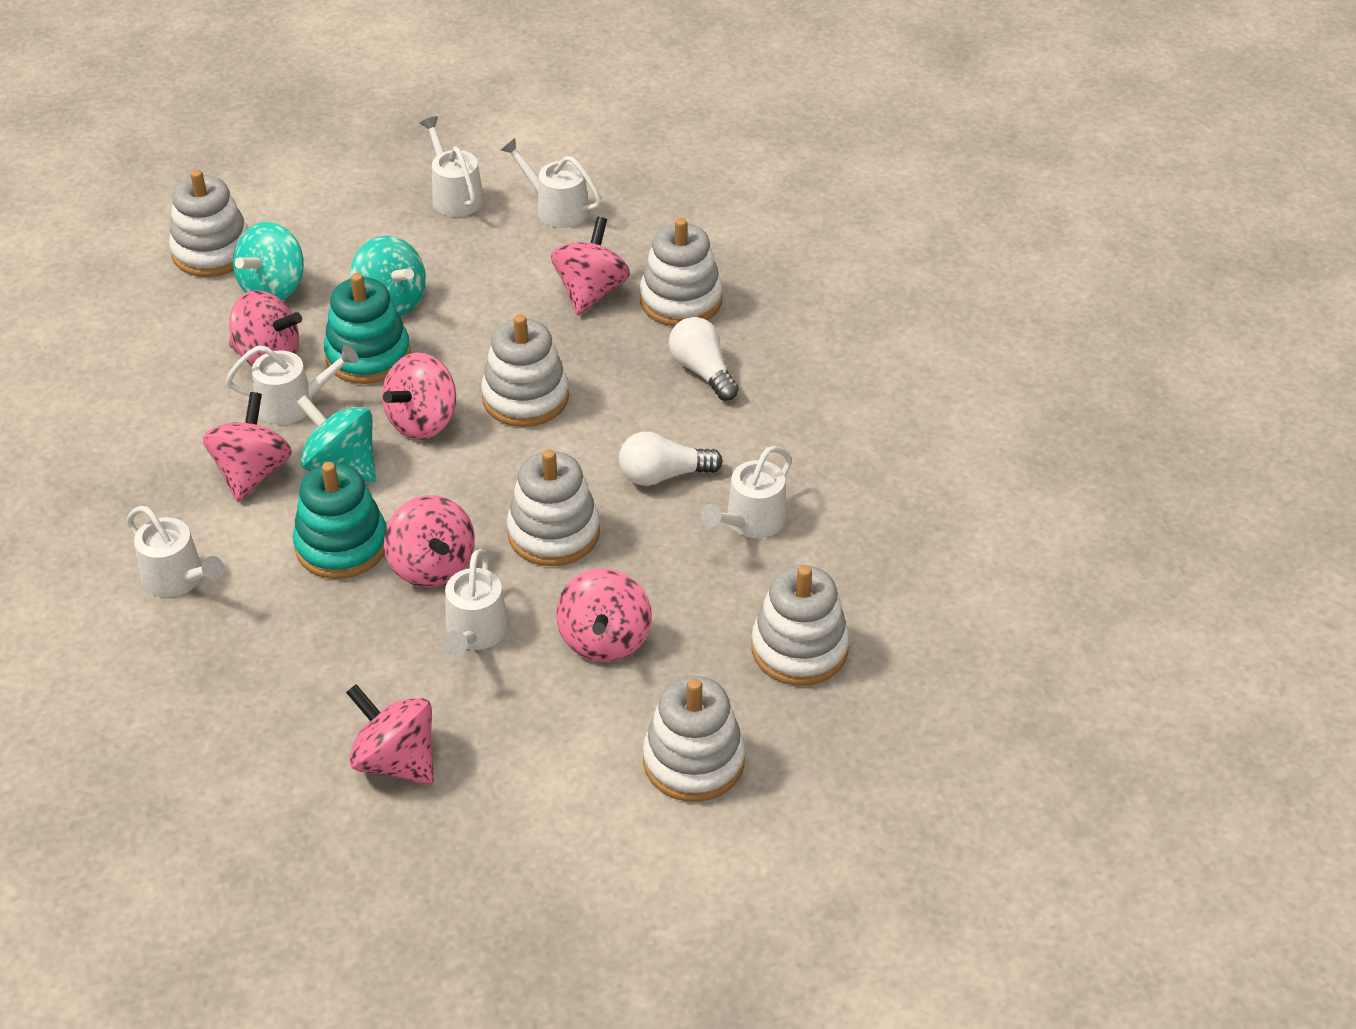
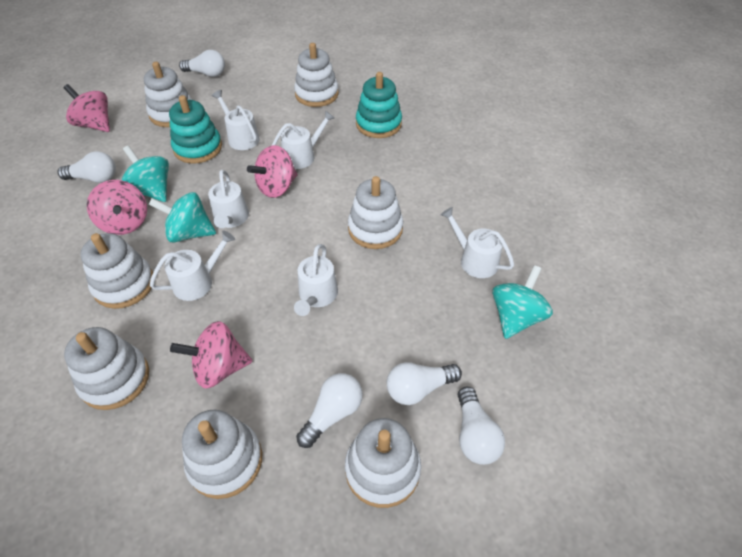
pink spinning top: [203,392,292,502] [229,290,302,366] [346,684,434,785] [382,353,456,440] [384,495,475,587] [551,217,630,315] [556,568,652,662] = 7 -> [64,84,110,132] [87,180,147,235] [170,321,253,389] [247,145,298,198] = 4
white light bulb: [619,432,723,486] [669,317,739,401] = 2 -> [58,151,116,183] [179,50,225,77] [296,373,363,448] [387,362,462,405] [458,387,505,465] = 5
white stacking toy: [169,170,249,277] [481,314,569,427] [507,449,600,566] [640,218,723,326] [643,676,745,802] [752,565,850,686] = 6 -> [64,327,149,410] [80,233,153,309] [144,62,192,127] [182,410,262,499] [294,43,339,107] [345,418,421,508] [348,176,403,249] = 7

